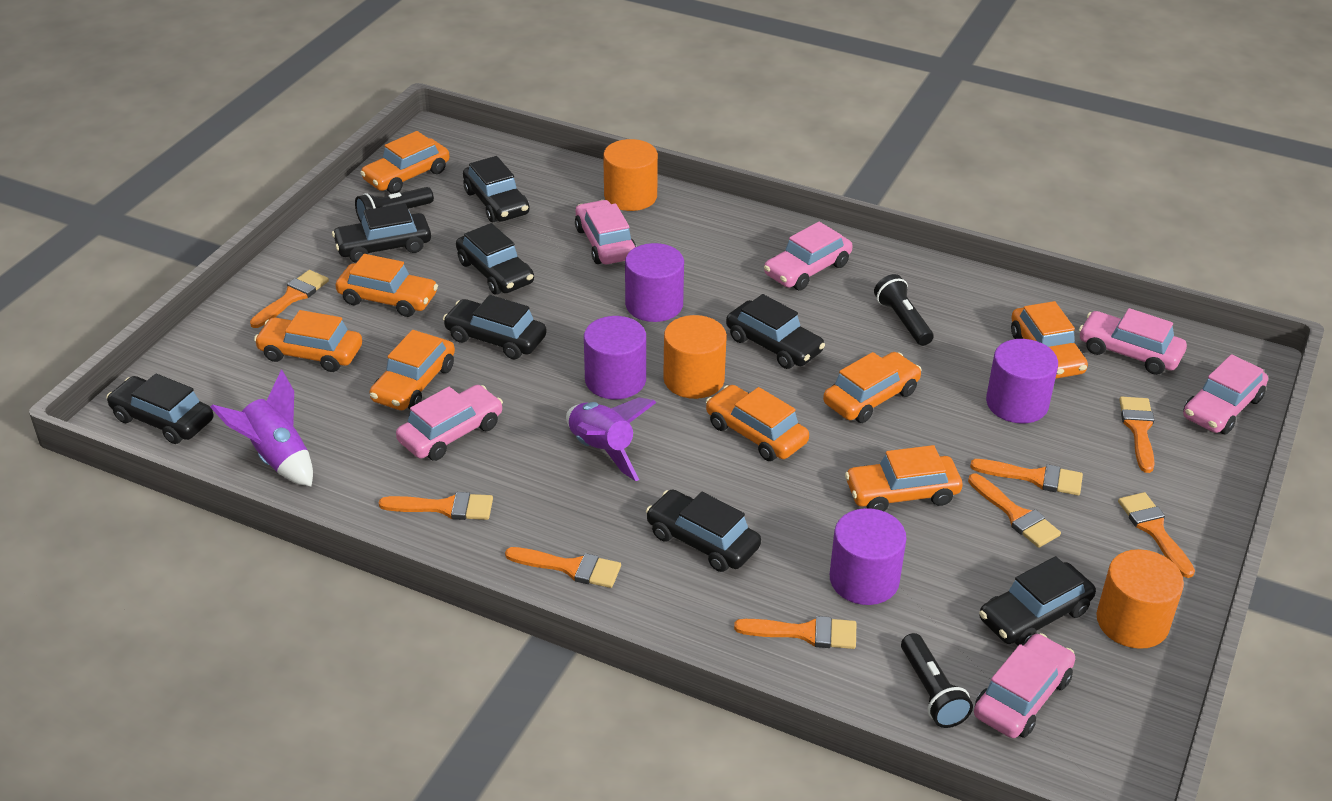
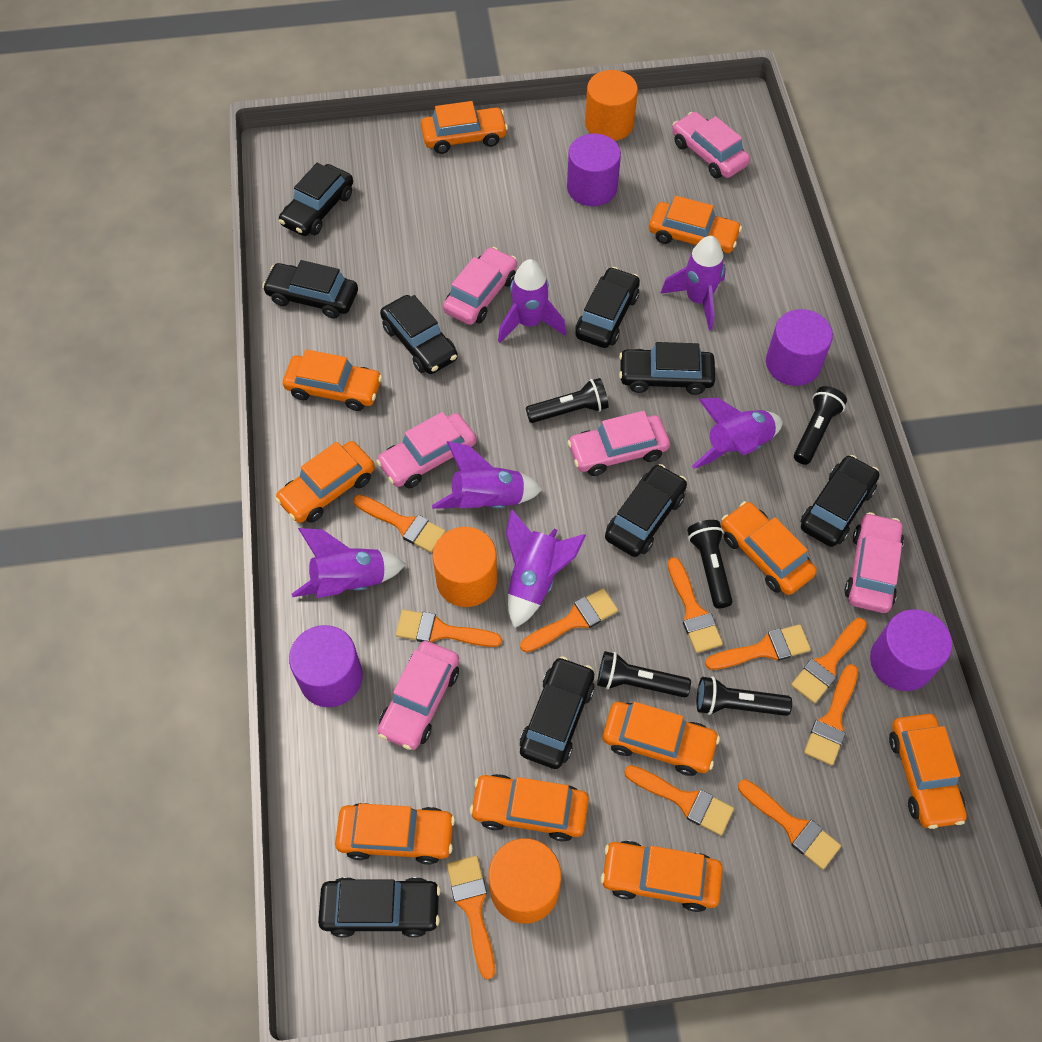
black car: [106,374,213,444] [332,203,431,263] [443,295,547,359] [456,223,534,295] [463,156,530,222] [646,489,761,572] [726,294,825,369] [979,556,1096,646] = 8 -> [262,260,358,319] [279,163,353,236] [318,877,441,938] [380,295,458,374] [520,656,595,769] [575,267,640,348] [605,464,687,557] [619,342,715,395] [801,455,879,547] = 9
black flashlight: [355,187,434,222] [874,274,934,346] [901,633,973,728] = 3 -> [526,378,609,423] [597,651,691,698] [687,520,732,609] [697,677,792,716] [794,386,847,465] = 5
orange brush: [250,270,329,328] [379,492,493,520] [505,547,621,588] [734,616,856,649] [968,473,1061,548] [970,459,1083,495] [1118,492,1195,578] [1119,397,1155,473] = 8 -> [353,494,446,553] [396,609,502,647] [447,856,495,980] [520,588,618,653] [625,765,734,835] [668,557,723,653] [705,624,811,670] [738,779,841,870] [791,618,867,703] [804,664,858,766] = 10
orange car: [254,310,362,372] [336,254,438,317] [360,131,450,194] [369,330,455,410] [706,385,809,461] [823,352,922,423] [845,445,962,511] [1011,301,1088,379] = 8 -> [275,441,375,523] [283,349,382,411] [335,803,455,865] [421,101,508,154] [470,774,589,842] [601,841,723,912] [603,702,720,776] [649,196,742,253] [721,501,817,595] [889,714,967,829] = 10
purple rocket: [210,370,313,486] [566,397,657,481] = 2 -> [292,528,406,598] [432,441,543,509] [498,259,566,343] [506,509,586,628] [660,236,726,330] [692,398,782,469] = 6

